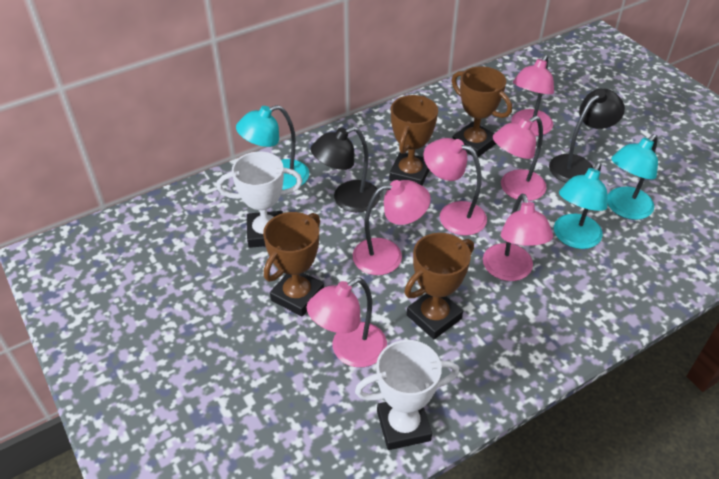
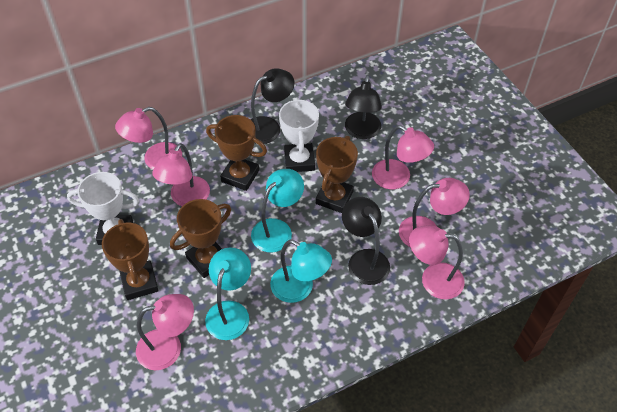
black lamp: [311,127,380,212] [549,88,625,183] = 2 -> [251,68,295,144] [342,197,390,285] [345,75,382,139] = 3

